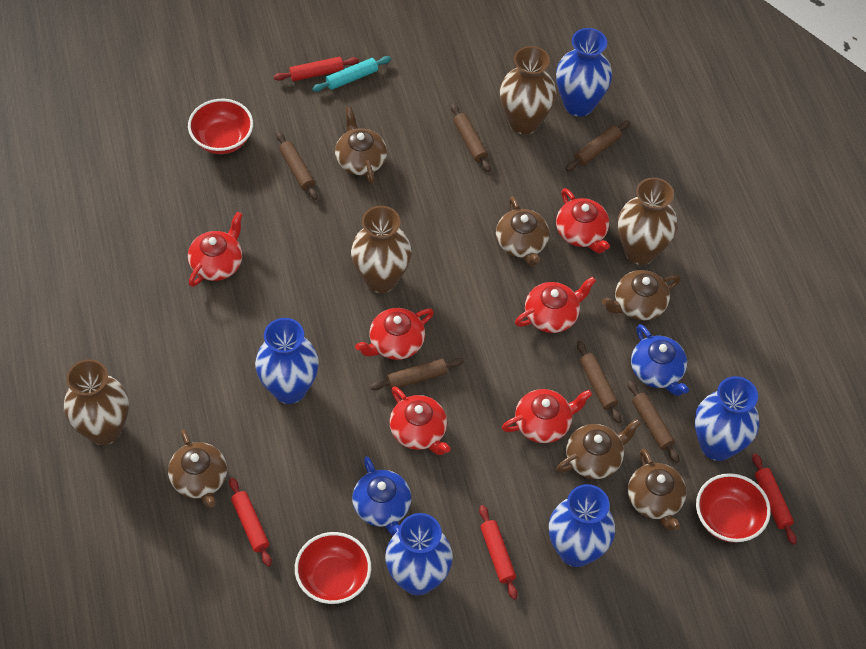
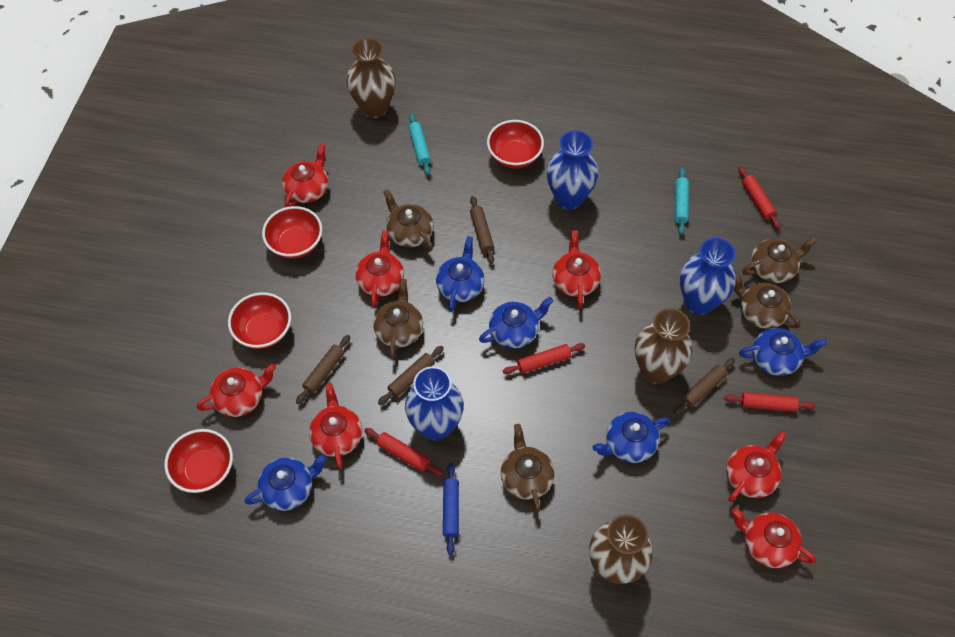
blue rolling pin: none = 0 -> [443,463,459,555] = 1
blue teapot: [352,456,411,536] [631,324,689,396] = 2 -> [245,454,327,511] [436,236,485,312] [479,297,553,349] [593,412,670,463] [739,328,827,376] = 5
blue vase: [255,318,319,404] [385,513,453,595] [549,484,615,567] [556,28,612,117] [695,376,759,461] = 5 -> [405,366,464,440] [547,130,598,210] [680,237,736,315] = 3
brown rolling pin: [276,132,318,200] [370,358,464,390] [451,104,491,172] [566,120,630,171] [577,341,622,423] [628,380,680,463] = 6 -> [296,335,350,404] [378,346,444,405] [470,196,494,264] [673,358,735,415] = 4
brown teapot: [168,429,227,508] [335,107,387,184] [496,196,549,266] [556,419,641,479] [602,270,681,321] [628,449,687,531] = 6 -> [373,279,423,359] [383,189,434,251] [501,424,555,512] [734,272,800,329] [742,237,817,283] = 5
brown vase: [64,359,129,445] [351,206,412,293] [500,46,556,135] [618,177,677,265] = 4 -> [346,38,396,118] [589,514,653,584] [635,308,692,384] = 3
red bowl: [188,99,253,154] [295,532,371,604] [696,473,771,543] = 3 -> [164,429,233,493] [228,292,291,349] [262,206,322,259] [487,120,544,168] = 4
red teapot: [188,212,243,287] [355,308,434,360] [390,386,450,455] [502,389,592,443] [515,276,596,333] [556,188,610,253] = 6 -> [197,364,276,417] [282,144,328,207] [309,383,362,469] [355,230,404,307] [552,230,601,307] [726,431,787,502] [732,508,816,568] = 7
turquoise rolling pin: [312,56,391,92] = 1 -> [408,113,431,175] [675,167,689,235] = 2

